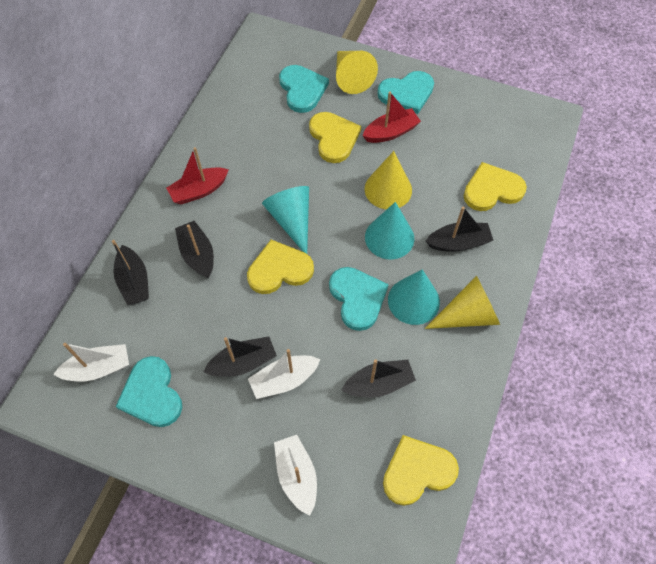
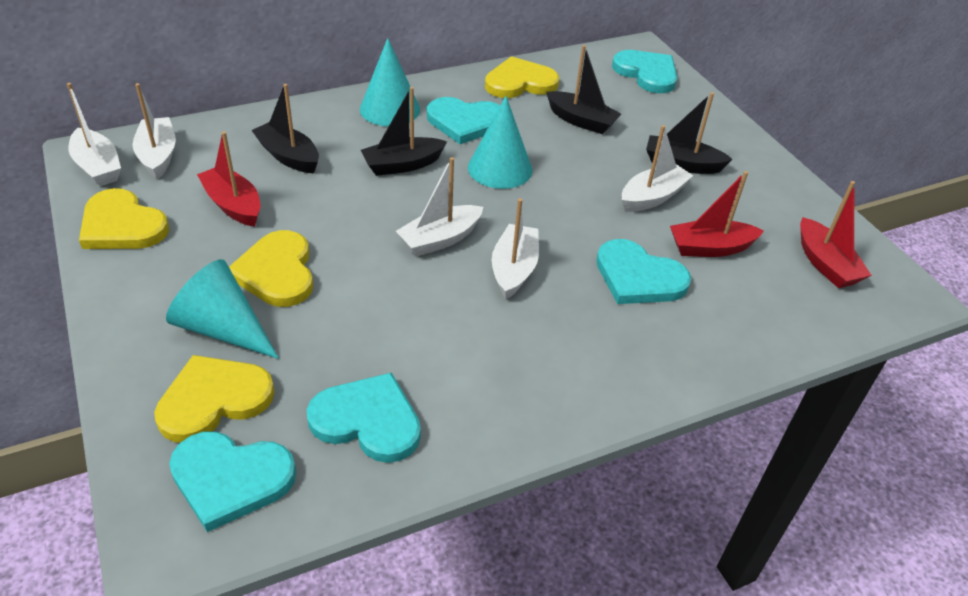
black boat: [112,240,149,305] [175,221,214,278] [203,337,277,377] [342,359,416,397] [426,207,493,252] = 5 -> [251,84,319,173] [361,87,447,176] [546,45,621,134] [646,92,733,174] = 4
red boat: [166,147,229,204] [362,91,421,143] = 2 -> [197,131,260,227] [670,171,764,257] [800,181,872,288] = 3
turquoise heart: [115,356,183,427] [279,65,329,113] [329,267,389,331] [377,71,434,114] = 4 -> [169,431,296,532] [307,372,421,463] [427,97,500,144] [596,239,691,304] [612,50,677,93] = 5
white boat: [53,343,129,381] [248,349,320,399] [274,435,317,515] = 3 -> [67,83,121,186] [133,83,176,179] [396,157,483,256] [492,198,539,299] [622,125,693,212] = 5
yellow cone: [336,51,378,94] [364,151,412,209] [425,276,500,329] = 3 -> none = 0

